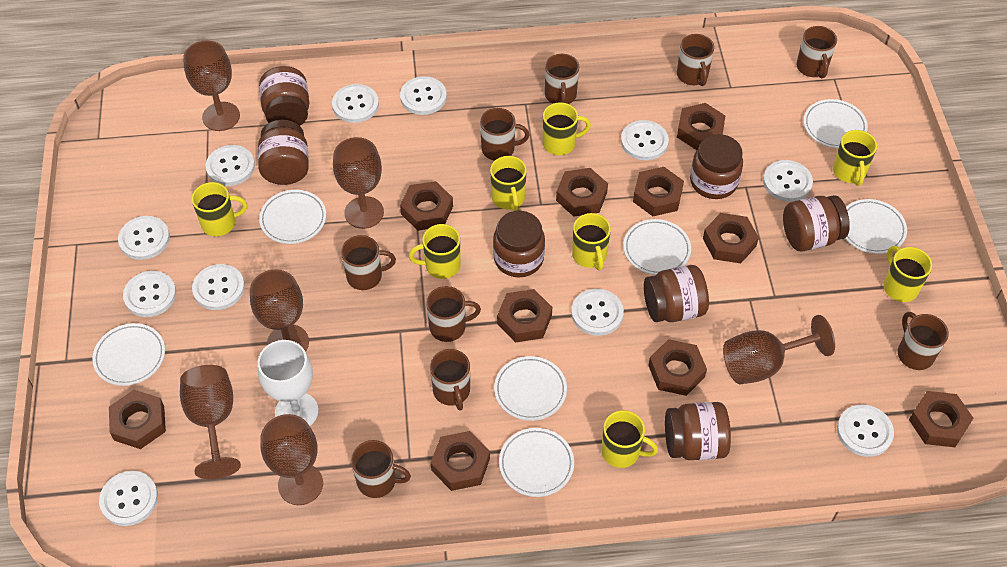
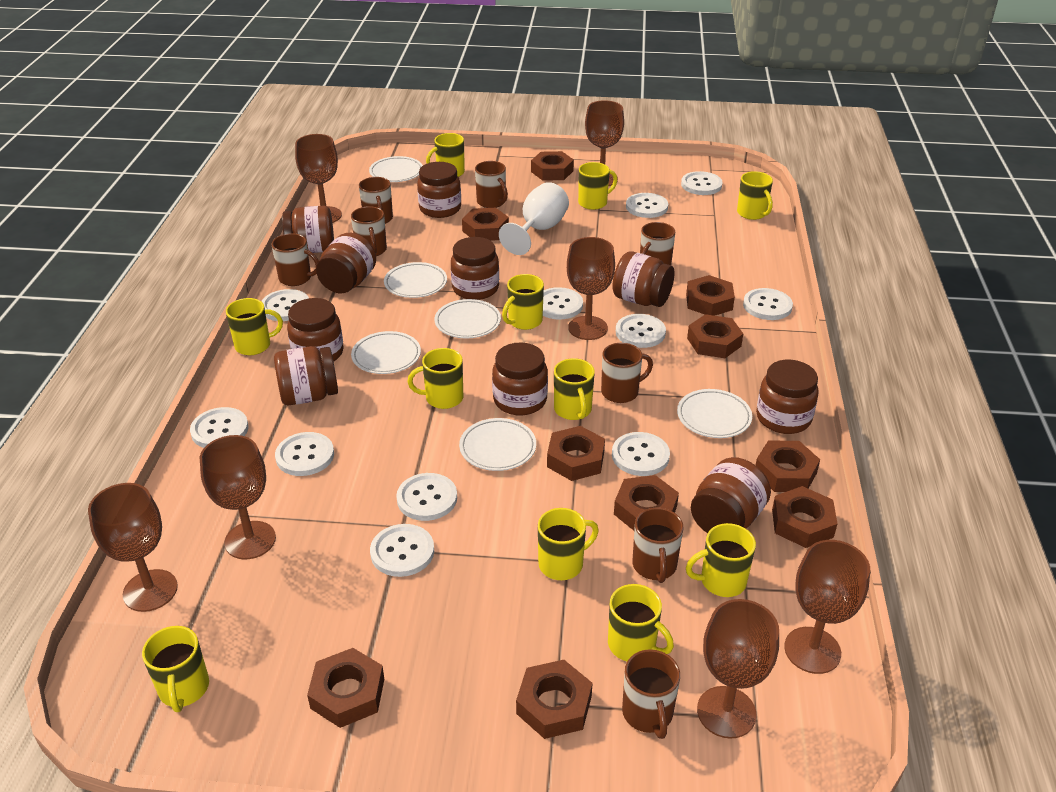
brown goblet: [180,365,241,479] [183,40,240,131] [250,269,309,352] [260,414,323,505] [333,137,384,229] [723,315,835,384] = 6 -> [88,483,178,612] [200,435,276,559] [295,134,342,223] [567,237,615,340] [585,100,624,186] [697,599,779,739] [784,540,870,674] = 7
brown jar: [258,120,309,185] [259,66,309,126] [493,211,545,277] [644,265,709,322] [665,402,731,460] [690,134,743,199] [783,195,850,251] = 7 -> [274,346,338,405] [282,206,334,253] [287,298,344,362] [316,233,376,293] [417,162,461,218] [451,237,499,300] [492,343,548,415] [612,251,674,307] [691,457,771,533] [756,360,819,434] = 10
brown mug: [341,235,396,290] [351,440,411,498] [426,286,481,342] [430,349,470,411] [480,108,530,161] [545,54,579,104] [677,34,714,86] [796,26,837,78] [898,312,949,370] = 9 -> [272,234,319,286] [351,206,387,256] [359,177,393,224] [475,161,508,208] [601,343,653,403] [622,649,680,739] [632,508,683,583] [640,222,675,265] = 8
white plate: [92,323,165,386] [259,190,326,244] [494,356,567,421] [499,428,574,497] [623,219,691,275] [804,99,868,148] [845,199,907,254] = 7 -> [351,331,421,374] [369,156,423,182] [384,262,447,298] [435,299,501,338] [459,418,536,471] [677,389,752,438] = 6
yellow mug: [192,182,247,236] [409,224,461,279] [490,156,527,211] [543,102,591,155] [572,213,611,271] [601,410,658,468] [833,130,877,186] [883,246,932,302] = 8 -> [142,626,209,712] [226,298,283,355] [408,348,463,409] [426,133,465,177] [502,274,544,330] [538,508,599,580] [554,358,595,420] [578,162,617,210] [608,584,674,661] [686,523,756,597] [737,171,773,220] = 11

